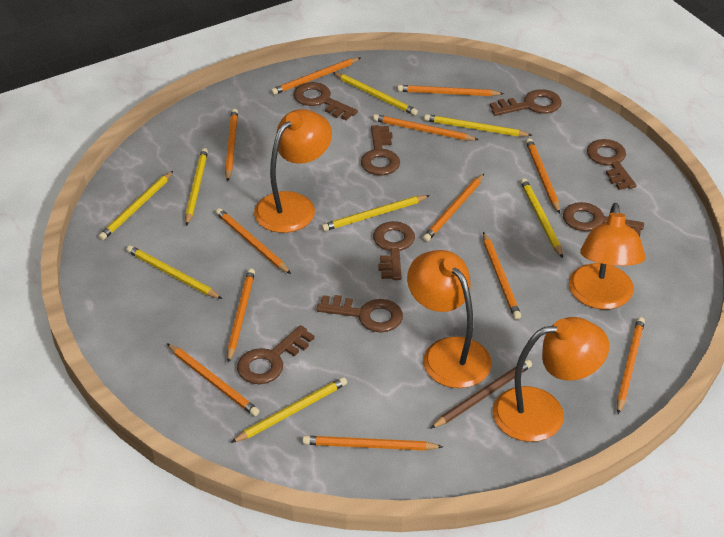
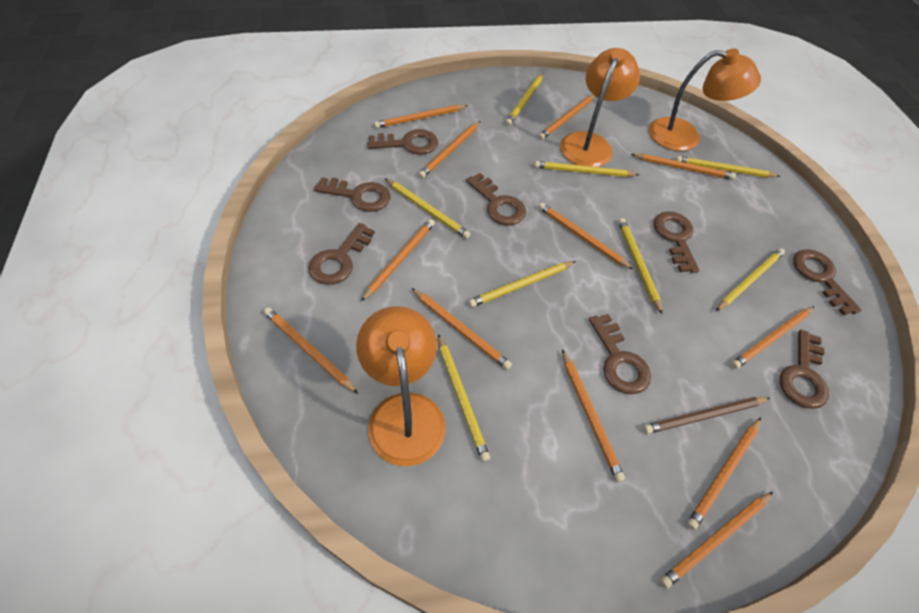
orange lamp: [254,109,332,233] [407,250,492,388] [493,317,609,442] [569,203,645,309] = 4 -> [356,306,446,466] [560,48,640,167] [649,49,761,151] = 3

